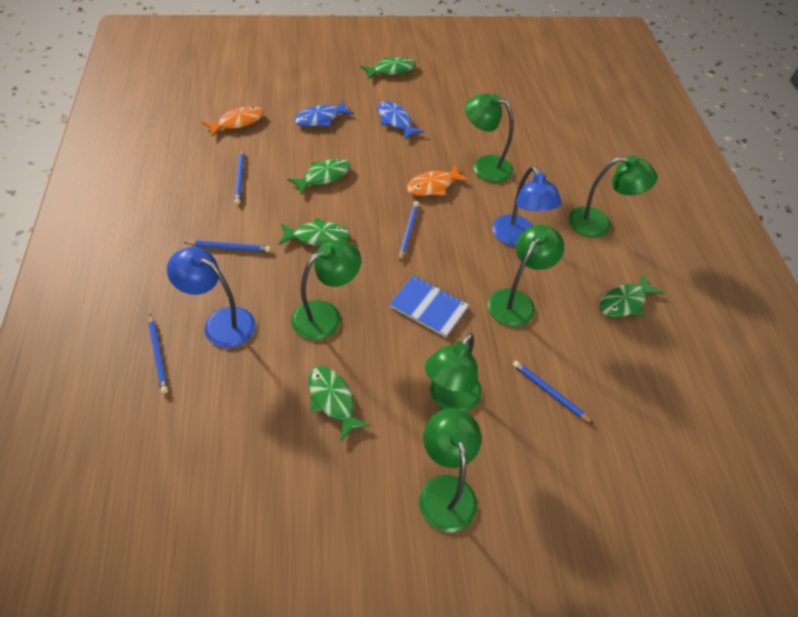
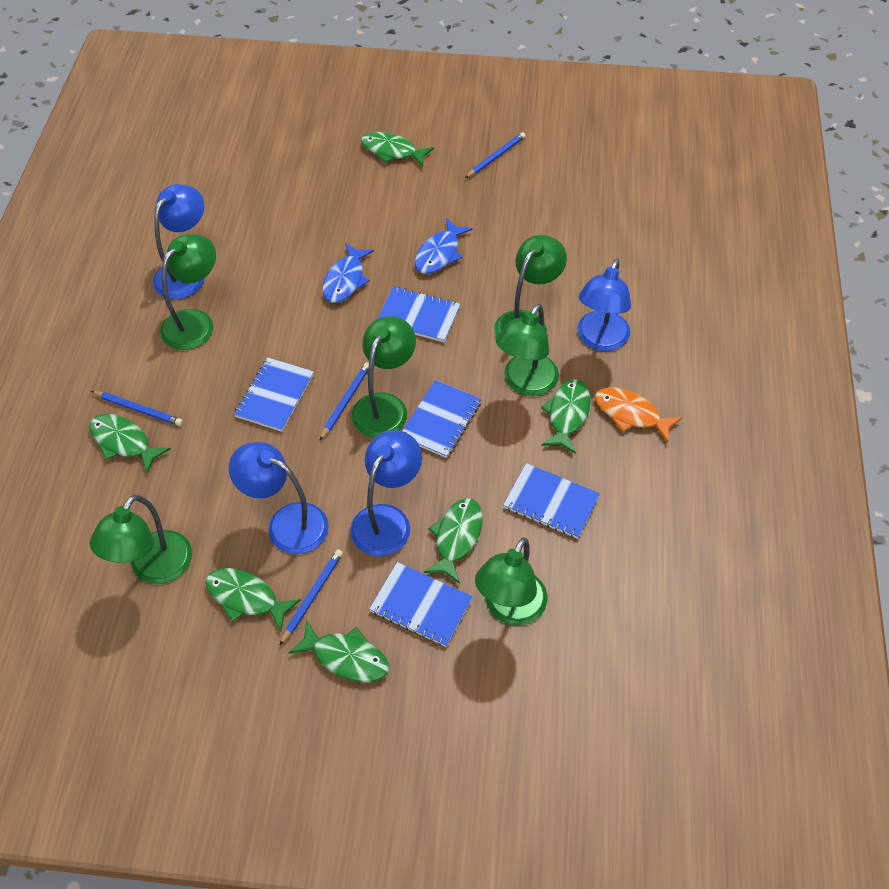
blue lamp: [167,247,256,348] [493,166,562,247] = 2 -> [153,184,204,299] [229,442,329,554] [350,430,422,556] [577,259,631,351] = 4
blue notebook: [390,275,469,337] = 1 -> [234,357,314,432] [369,562,473,647] [377,286,460,342] [402,380,481,458] [503,463,600,539] = 5
blue pencil: [149,314,168,393] [184,240,271,252] [235,149,245,205] [399,201,419,261] [513,361,593,424] = 5 -> [91,391,183,426] [279,549,343,646] [319,362,369,441] [465,132,526,178] = 4
green fish: [279,218,350,246] [287,158,351,195] [308,366,370,441] [361,57,416,80] [599,274,663,317] = 5 -> [89,414,171,473] [205,568,301,631] [289,619,389,682] [361,132,434,167] [424,498,483,584] [541,380,591,454] = 6
orange fish: [202,106,264,136] [406,165,469,196] = 2 -> [595,387,682,443] = 1

